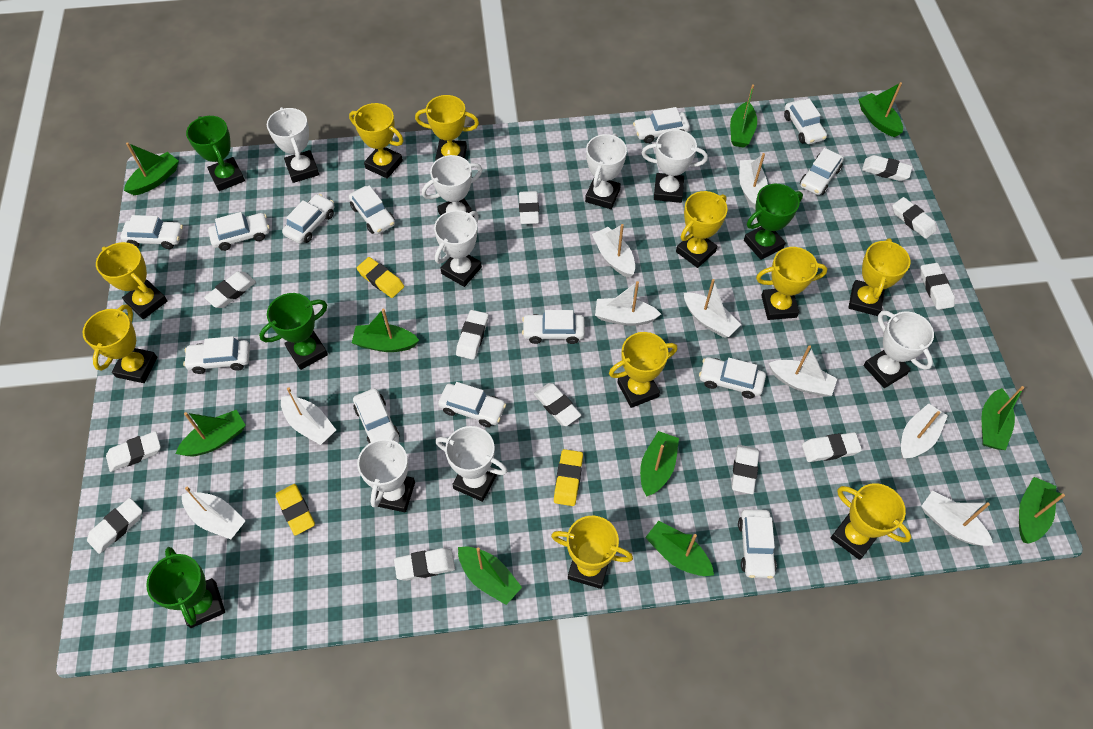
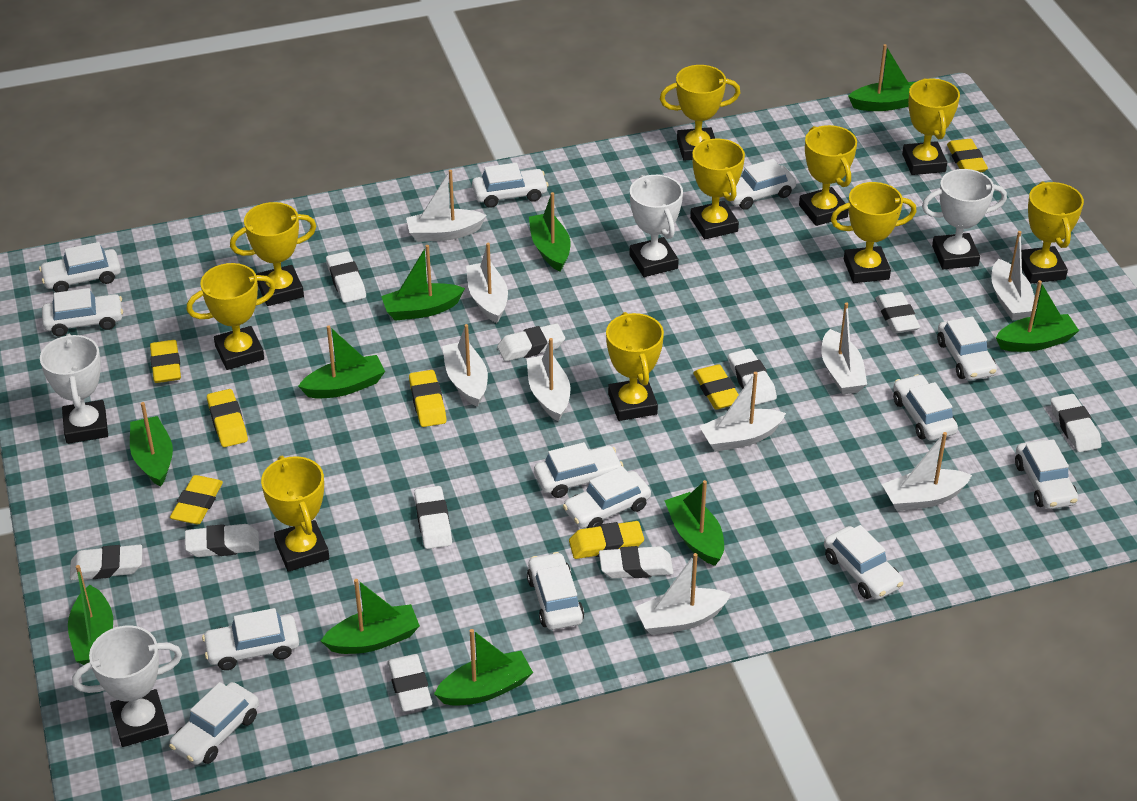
green trophy: [146,547,225,628] [186,116,245,191] [259,293,328,370] [744,184,803,260] = 4 -> none = 0
white eraser: [87,498,142,554] [106,431,161,472] [204,271,256,308] [394,548,455,581] [456,310,488,360] [519,191,539,224] [534,383,581,426] [731,445,759,494] [802,432,862,462] [862,155,913,181] [892,197,937,239] [920,263,955,310] = 12 -> [70,545,142,580] [185,524,259,557] [326,251,366,303] [388,654,432,712] [414,486,452,549] [497,323,565,361] [599,546,673,579] [728,349,777,405] [875,292,920,333] [1051,394,1101,452] = 10
white trophy: [267,107,319,183] [357,432,415,512] [422,155,482,217] [434,210,482,287] [435,426,508,502] [585,133,627,209] [642,129,708,203] [863,311,934,388] = 8 -> [40,334,108,444] [72,625,182,747] [629,175,683,277] [922,169,1007,269] = 4
yellow eraser: [276,484,315,535] [357,257,404,298] [554,449,583,506] = 3 -> [150,340,181,383] [170,475,223,524] [207,389,248,447] [409,370,446,427] [569,521,644,559] [693,365,739,409] [947,139,988,172] = 7

